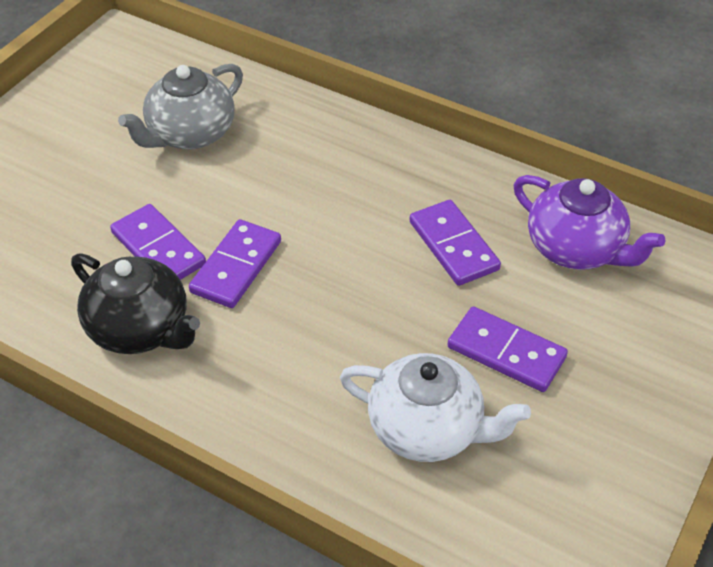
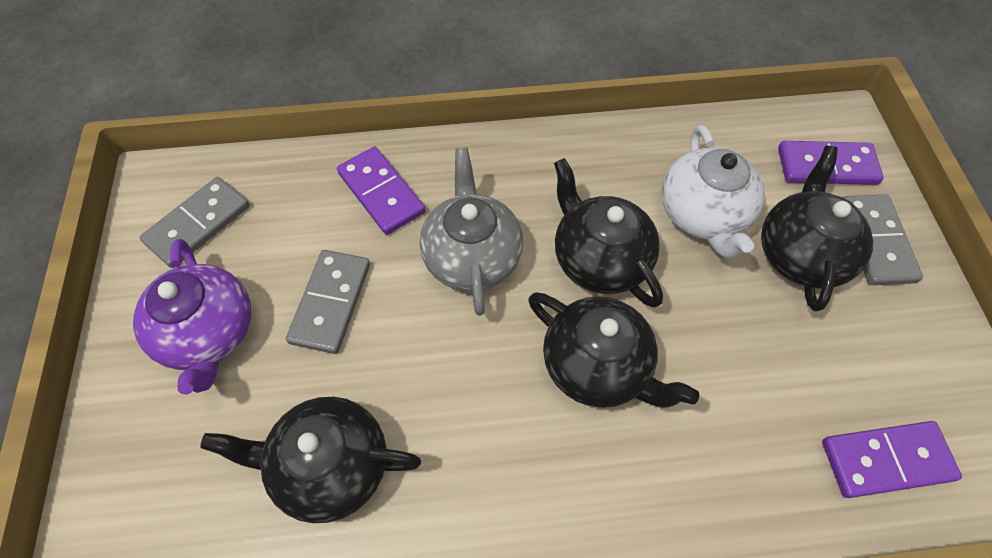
black teapot: [71,253,200,354] = 1 -> [200,397,421,523] [528,292,699,408] [554,158,663,308] [761,146,874,312] = 4
grey domino: none = 0 -> [139,177,250,268] [286,250,370,354] [843,194,923,285] = 3
purple domino: [110,204,206,280] [189,219,281,308] [410,200,501,286] [447,306,568,392] = 4 -> [337,146,425,235] [778,141,884,185] [822,421,962,498] = 3

